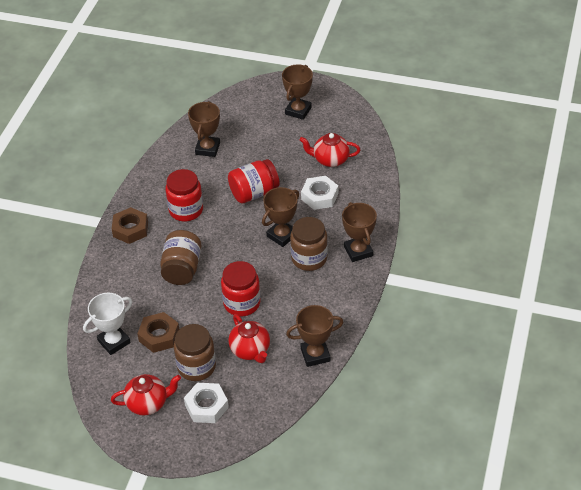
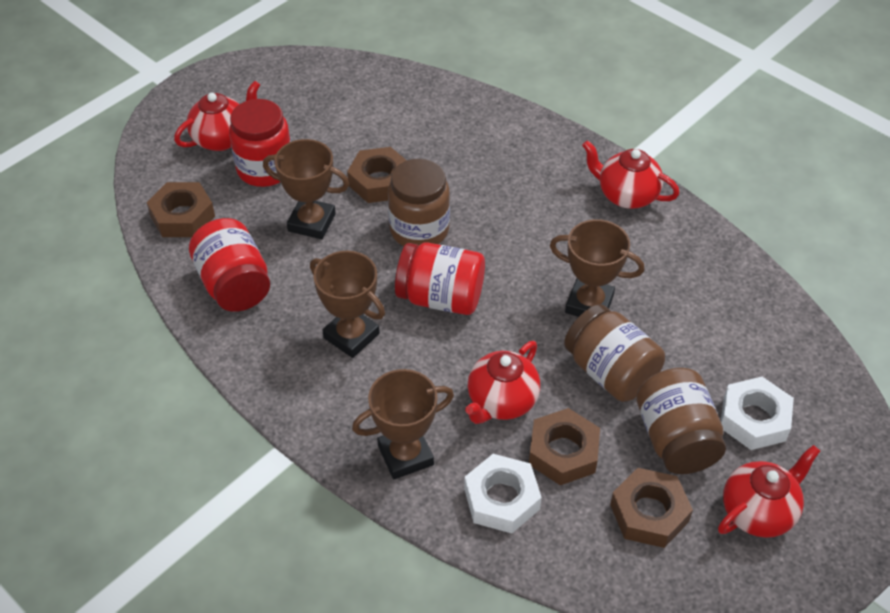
brown nut: [112,207,148,244] [137,312,179,353] = 2 -> [146,182,215,237] [347,147,407,203] [529,408,600,485] [610,468,693,548] = 4
brown trophy: [188,101,220,157] [262,187,299,247] [282,64,313,120] [286,305,343,367] [342,202,377,262] = 5 -> [263,139,349,239] [310,251,385,358] [352,369,454,479] [550,219,644,317] = 4
red teapot: [111,374,181,415] [228,314,270,363] [299,133,360,167] = 3 -> [174,81,260,151] [465,341,540,424] [582,140,680,209] [718,445,820,538] = 4
white trophy: [83,293,133,355] = 1 -> none = 0

